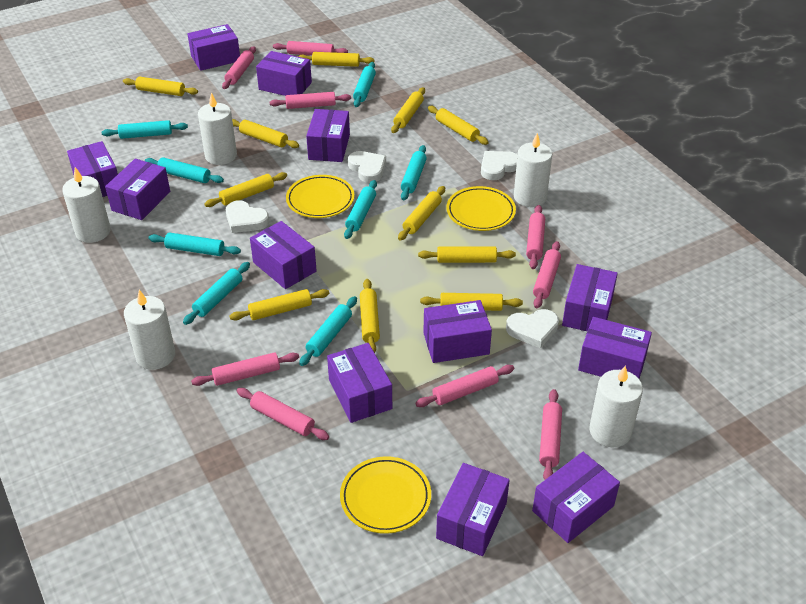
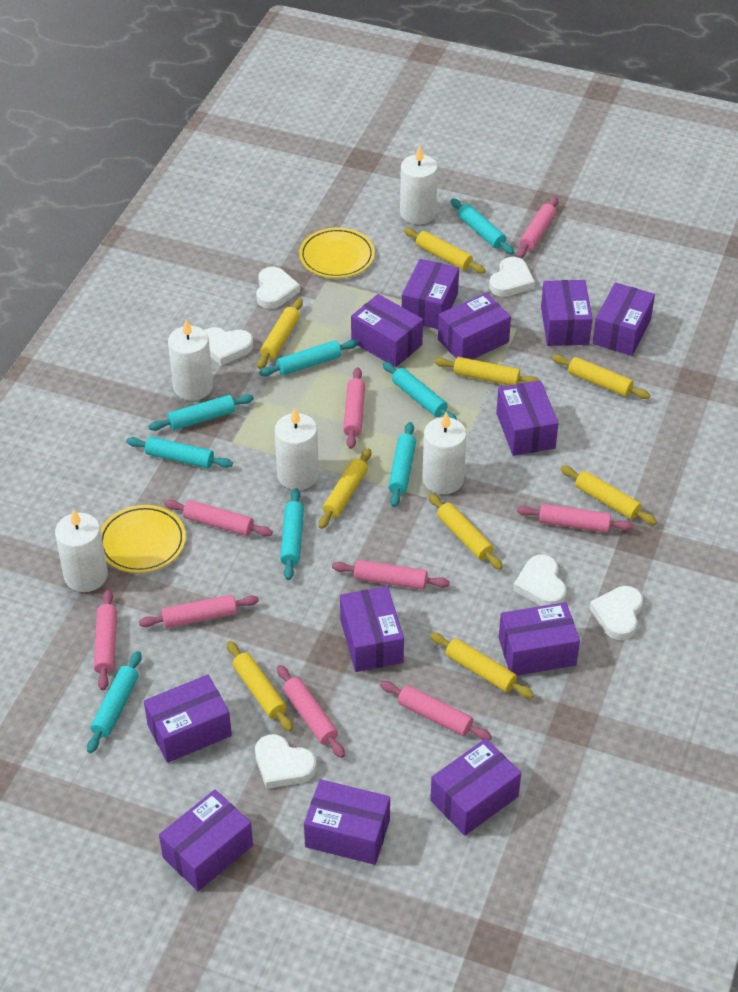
white heart: [226,200,269,233] [348,151,386,183] [481,151,518,180] [506,309,559,348] = 4 -> [204,327,253,366] [255,734,316,789] [256,267,300,309] [489,257,535,297] [513,555,567,606] [590,586,643,640] = 6
yellow plate: [286,175,354,218] [340,456,431,534] [446,186,516,231] = 3 -> [101,505,186,573] [299,228,375,278] = 2
yellow rolling pin: [123,77,198,96] [204,172,287,207] [229,289,329,321] [232,119,299,148] [297,52,374,67] [360,279,380,353] [391,87,425,133] [398,186,445,241] [418,246,516,263] [420,293,523,311] [428,106,489,145] = 11 -> [227,641,293,731] [257,298,303,369] [319,448,371,529] [404,228,486,274] [429,494,503,570] [430,633,534,698] [434,357,540,385] [552,355,650,399] [560,466,657,525] = 9

